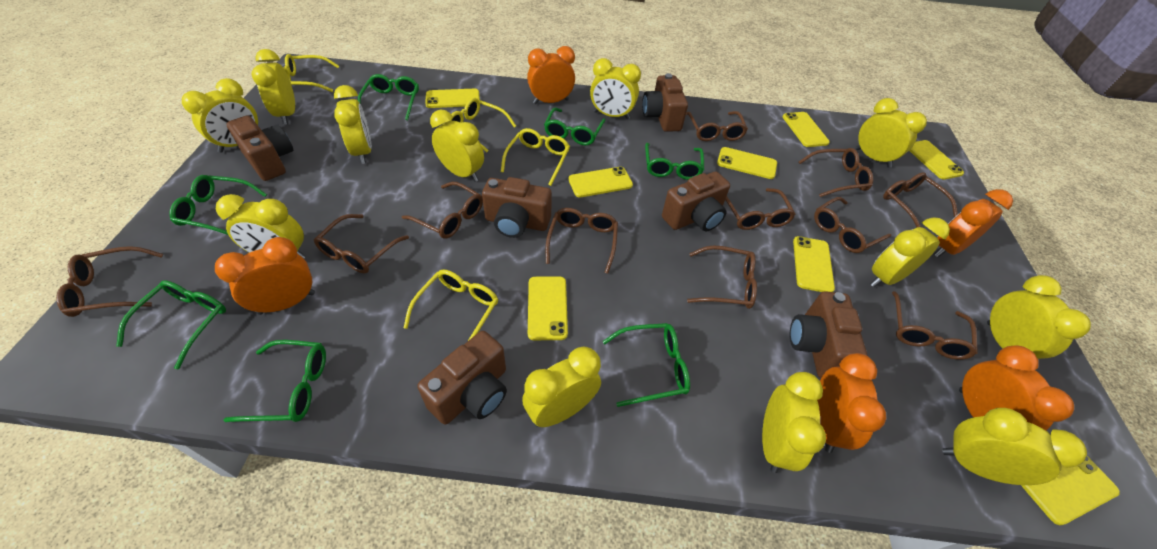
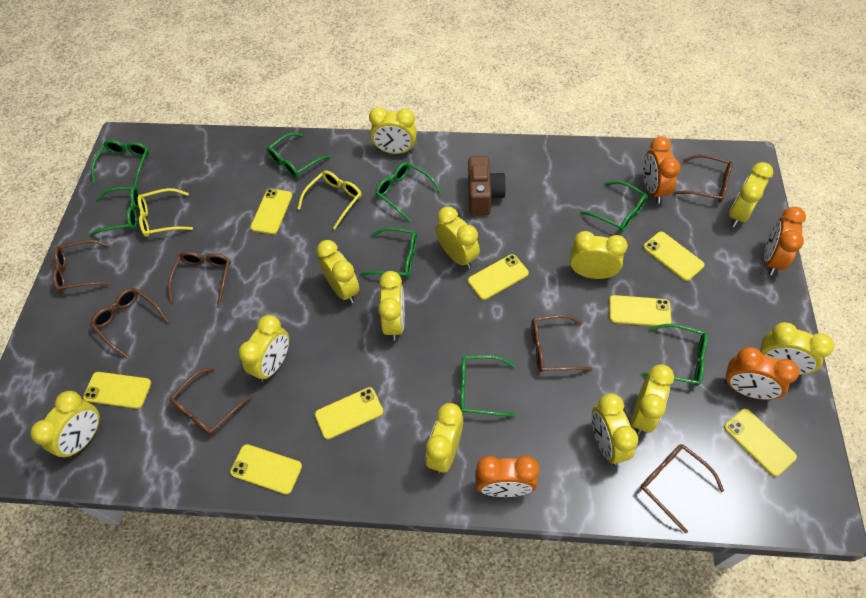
brown camera: [226,115,294,181] [417,331,507,425] [482,177,552,238] [642,73,688,132] [662,172,730,231] [790,291,868,378] = 6 -> [468,156,506,216] = 1
brown glasses: [56,246,163,317] [314,214,409,274] [402,182,483,239] [546,208,618,274] [686,111,748,141] [687,245,757,309] [725,188,796,230] [799,148,873,197] [814,197,891,253] [883,172,958,228] [892,291,978,360] = 11 -> [52,240,110,292] [90,288,169,358] [168,251,231,306] [170,367,252,435] [531,315,592,372] [640,444,724,533] [673,154,733,203] = 7
green glasses: [116,280,226,369] [169,175,267,235] [224,340,326,422] [358,74,419,120] [544,108,605,145] [603,323,690,407] [645,143,704,180] = 7 -> [89,186,140,237] [91,140,149,186] [267,133,331,178] [361,227,417,278] [375,162,441,222] [460,355,516,417] [580,181,648,232] [642,324,708,386] = 8
orange clock: [215,237,315,315] [527,46,575,104] [817,353,886,453] [934,189,1013,257] [959,345,1074,431] = 5 -> [475,456,540,497] [643,136,680,204] [724,347,799,400] [764,207,806,275] = 4
yellow glasses: [283,54,339,92] [404,270,498,342] [449,98,516,152] [501,128,570,186] = 4 -> [138,188,193,237] [297,170,362,229] = 2

